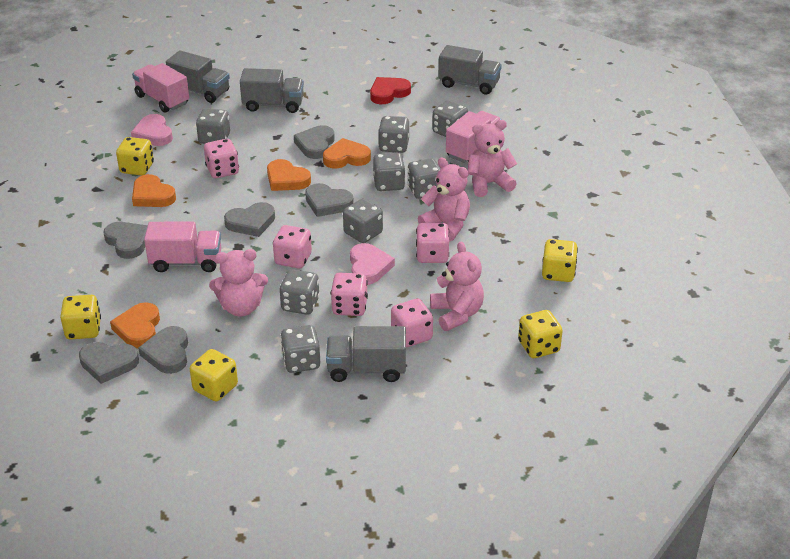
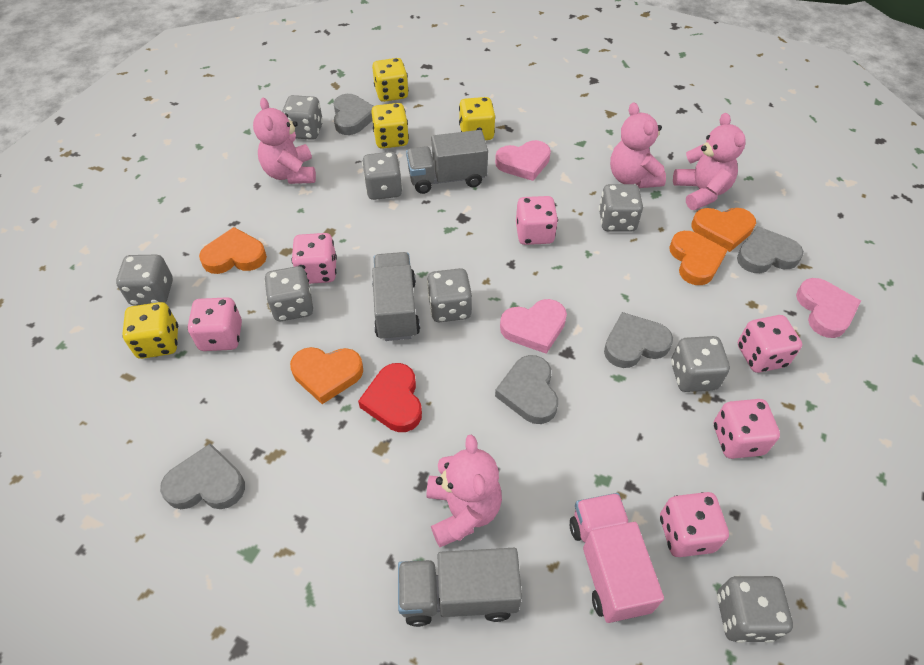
grey heart: [79,342,139,384] [103,222,148,259] [138,326,188,374] [224,202,275,237] [294,125,335,159] [305,183,354,217] = 6 -> [160,443,245,509] [333,94,373,135] [495,355,558,424] [604,312,673,368] [737,226,804,273] = 5
grey truck: [166,50,230,103] [240,68,304,113] [326,326,406,382] [438,45,502,95] = 4 -> [372,252,420,341] [398,548,522,627] [406,130,488,194] = 3
pink dice: [204,139,239,178] [273,225,312,269] [331,273,368,316] [391,299,433,347] [416,223,449,263] = 5 -> [188,297,242,351] [291,233,337,284] [516,196,558,245] [660,492,729,557] [714,399,780,459] [738,315,802,373] = 6
pink heart: [131,114,173,146] [350,243,395,285] = 2 -> [495,140,551,181] [500,299,567,354] [796,278,861,338] = 3
pink truck: [132,63,189,113] [144,222,221,272] [446,111,502,163] = 3 -> [570,493,664,623] = 1
yellow dice: [60,295,101,340] [116,137,154,176] [190,349,238,401] [518,310,563,358] [542,239,578,282] = 5 -> [122,302,178,359] [371,103,409,149] [372,58,409,102] [459,97,495,140] = 4

